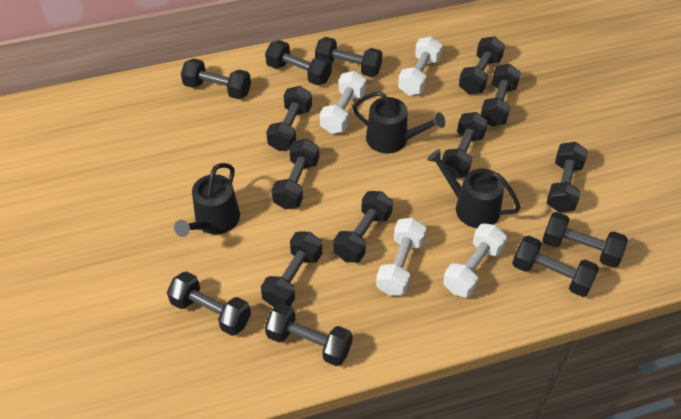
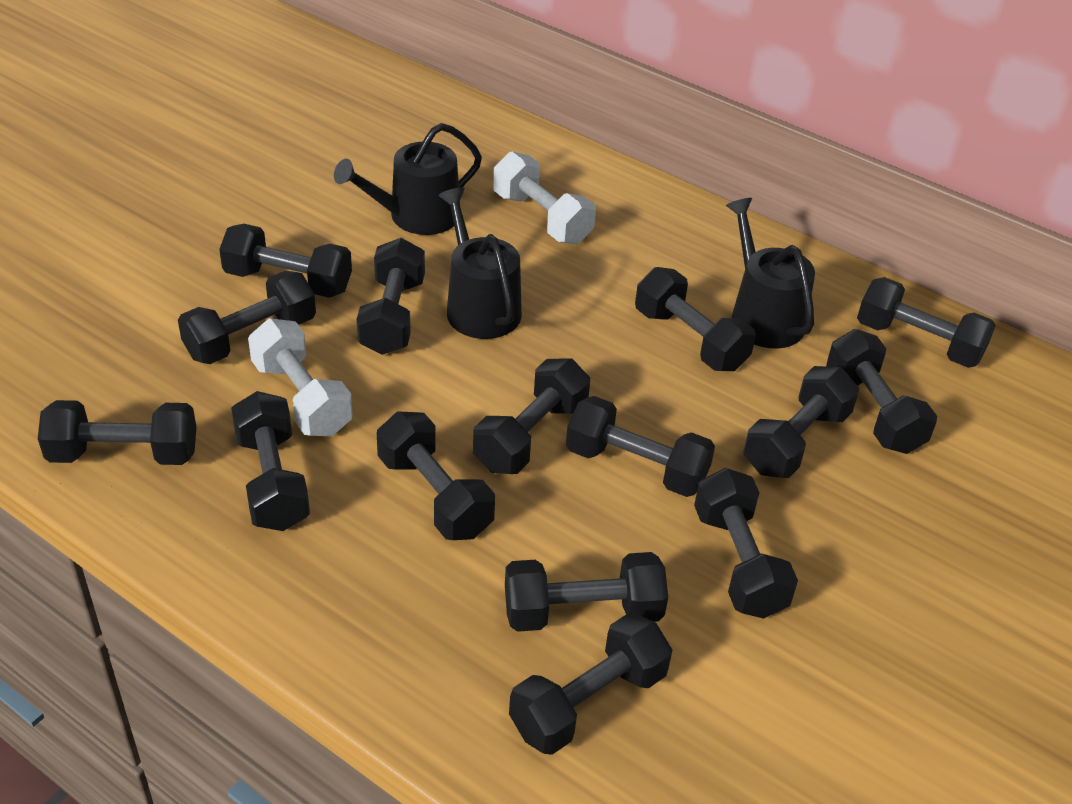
white dumbbell: [320,71,366,134] [376,218,427,296] [398,36,443,95] [443,223,507,297] = 4 -> [248,318,353,436] [493,152,596,244] = 2

